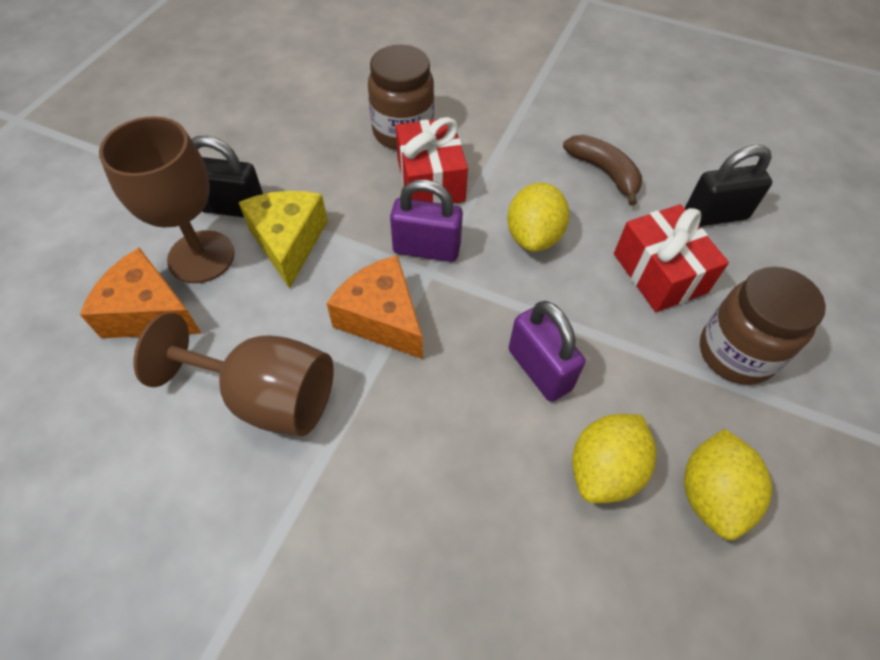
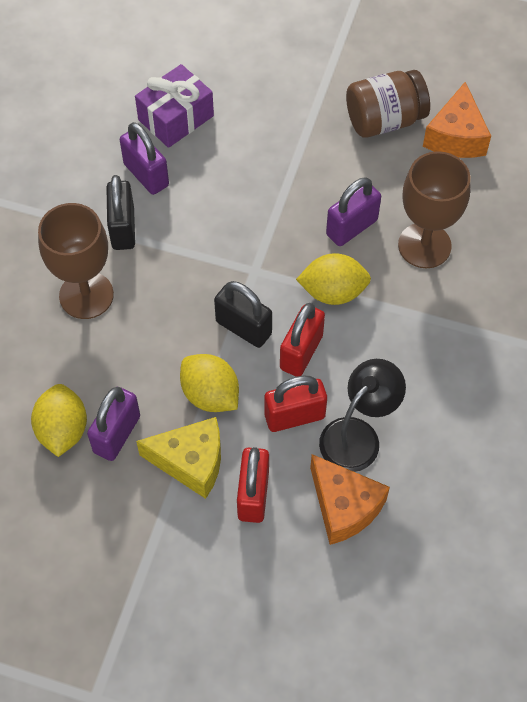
black lamp: none = 0 -> [319,359,406,472] = 1
brown banana: [563,135,642,206] = 1 -> none = 0
brown jar: [368,45,434,150] [700,266,826,385] = 2 -> [346,70,430,138] = 1
purple gift: none = 0 -> [135,64,214,148] = 1
purple padlock: [390,180,463,262] [509,301,585,402] = 2 -> [87,387,140,461] [120,122,169,195] [326,177,381,246] = 3
red gift: [396,117,468,204] [614,204,729,312] = 2 -> none = 0
red padlock: none = 0 -> [237,447,269,523] [265,375,327,432] [280,303,325,377] = 3

